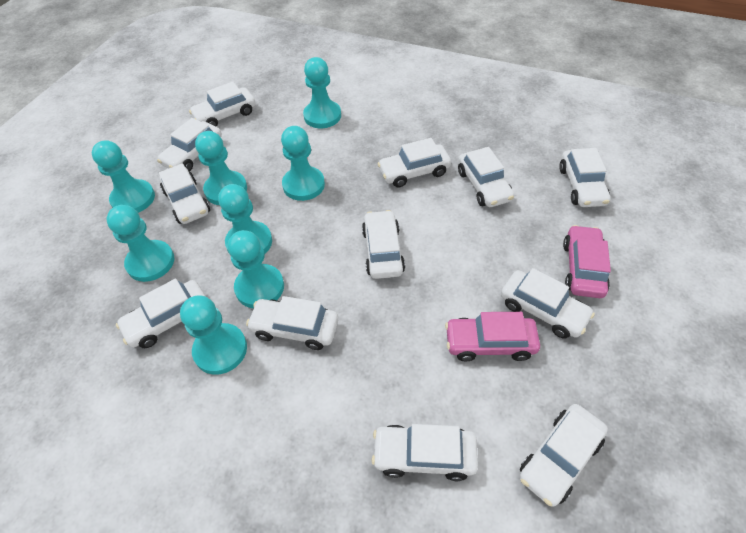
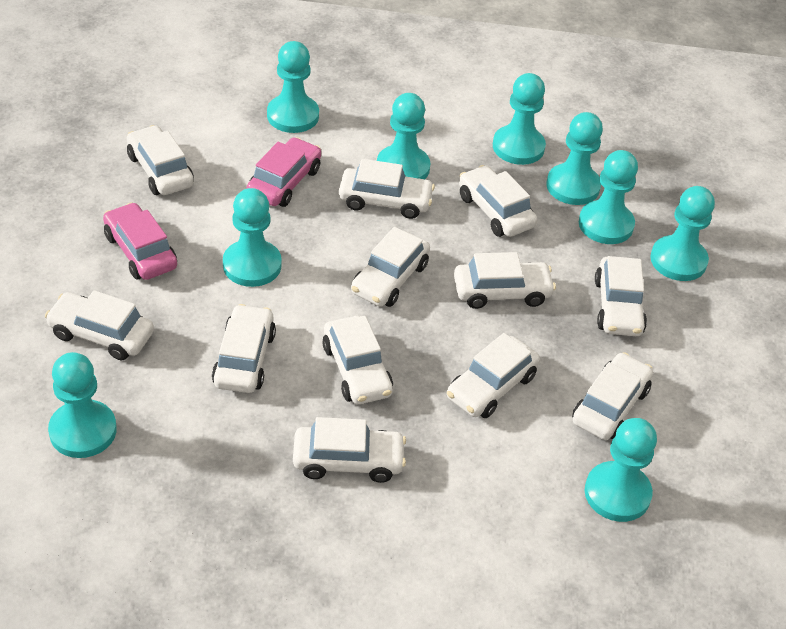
turquoise pawn: [92,140,155,213] [106,205,174,282] [180,295,247,375] [195,131,247,205] [218,184,272,254] [228,230,284,308] [281,126,325,201] [303,57,341,128] = 8 -> [48,352,117,458] [223,188,282,287] [267,41,319,133] [377,93,431,179] [493,73,546,165] [546,112,603,205] [579,150,638,244] [585,418,657,522] [650,186,715,281] = 9

